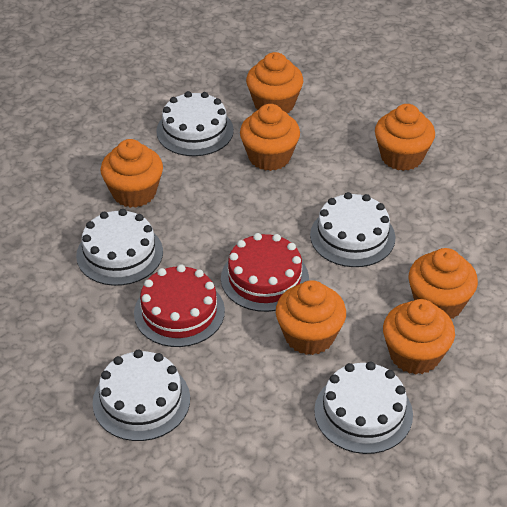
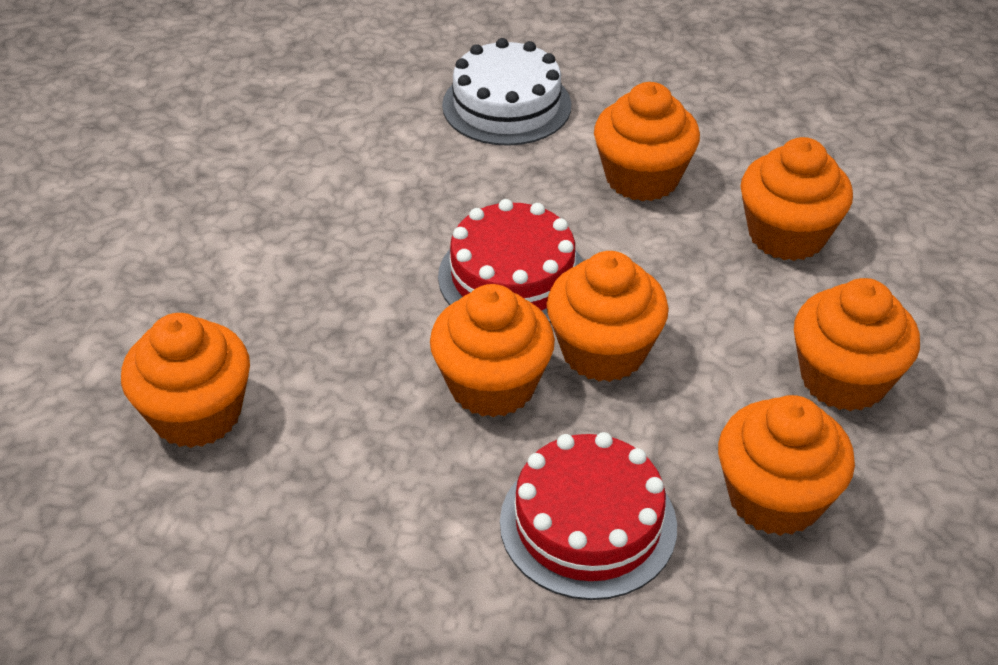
white cake: [76,209,163,286] [92,350,190,441] [156,91,234,156] [310,192,395,267] [314,362,413,454] = 5 -> [442,38,571,146] = 1

